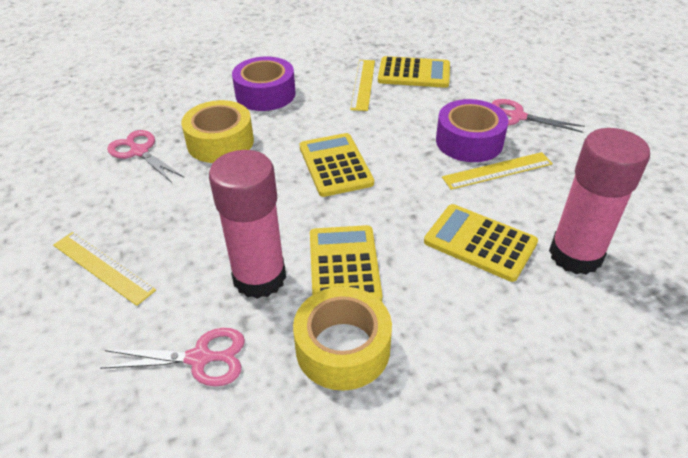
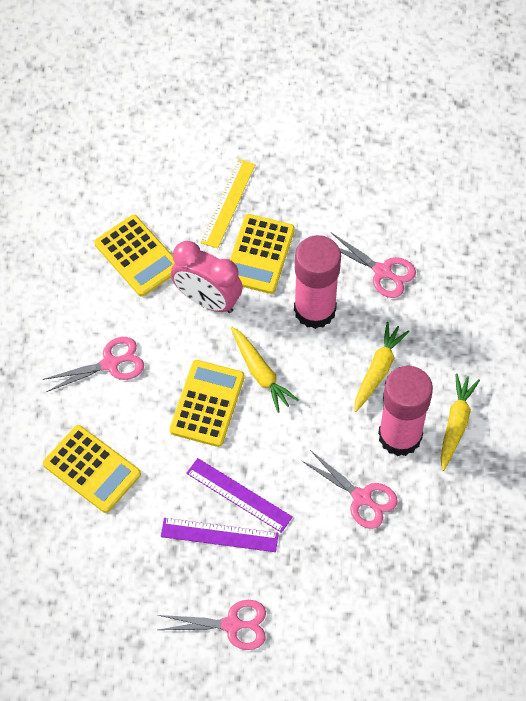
pink clock: none = 0 -> [171,241,243,313] = 1
pink scissors: [101,328,245,387] [107,130,185,183] [492,99,585,133] = 3 -> [42,337,144,392] [158,600,266,650] [301,450,398,529] [332,233,416,298] = 4
purple ruler: none = 0 -> [161,518,279,552] [186,458,293,533] = 2
purple tape: [232,56,296,111] [436,99,509,162] = 2 -> none = 0
yellow carrot: none = 0 -> [231,327,298,413] [354,322,410,412] [440,374,480,471] = 3
yellow ruler: [53,232,156,306] [350,60,375,111] [442,152,553,190] = 3 -> [201,159,255,248] = 1
yellow tape: [181,100,254,163] [293,286,392,391] = 2 -> none = 0

